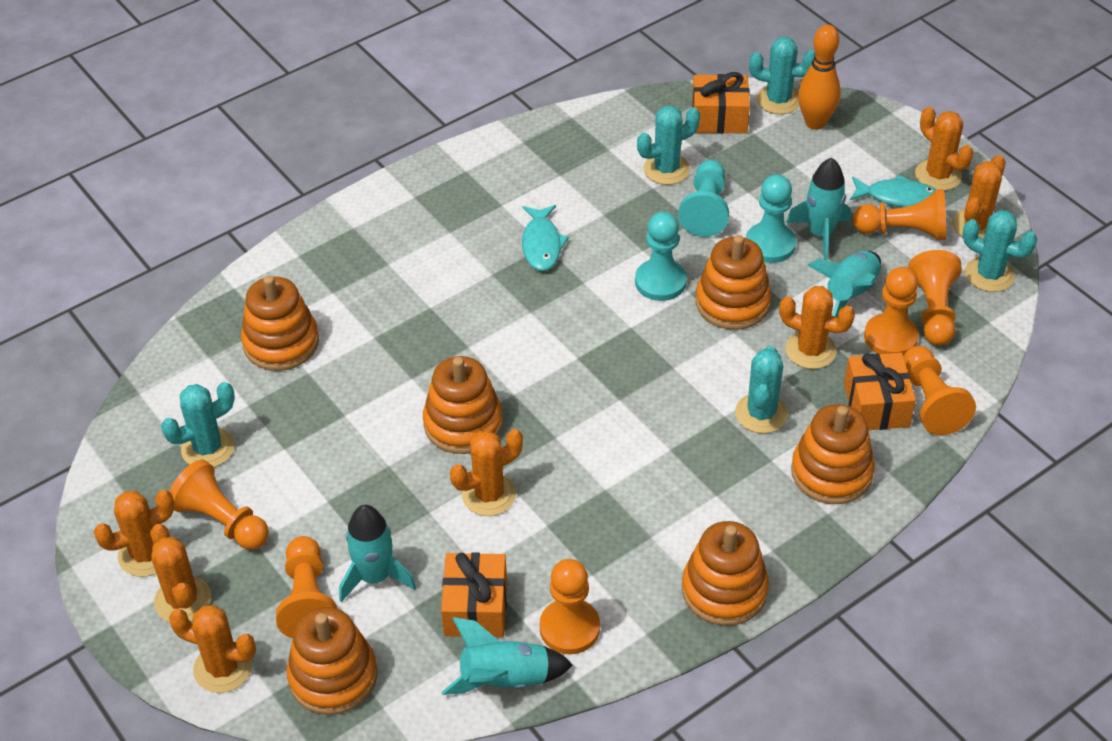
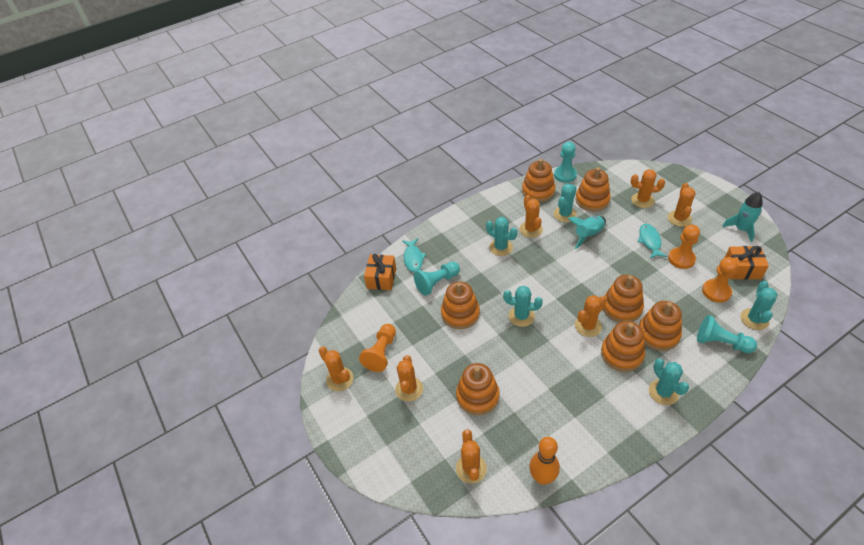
orange gift: [441,552,507,637] [692,72,750,134] [844,353,916,430] = 3 -> [364,254,396,290] [725,246,769,280] = 2
orange pawn: [169,460,269,550] [276,536,337,638] [539,559,600,654] [853,189,946,241] [864,267,919,356] [903,346,976,435] [908,250,962,346] = 7 -> [359,324,396,372] [668,224,700,269] [702,257,738,303] = 3
orange stacking toy: [241,276,319,371] [287,607,377,715] [423,356,503,454] [682,521,769,626] [696,235,771,330] [791,404,875,504] = 6 -> [441,282,480,329] [456,363,499,415] [522,159,555,202] [576,167,611,212] [601,321,645,372] [603,275,644,322] [639,301,682,351] = 7
turquoise rocket: [339,505,416,602] [442,617,573,695] [786,158,851,260] [807,251,881,317] = 4 -> [567,216,606,249] [722,192,763,242] = 2

